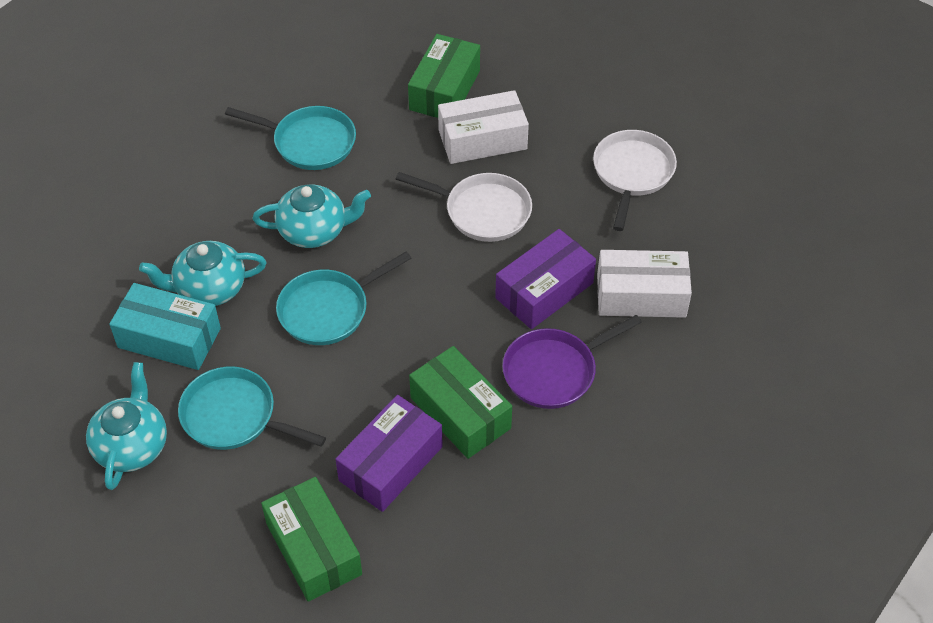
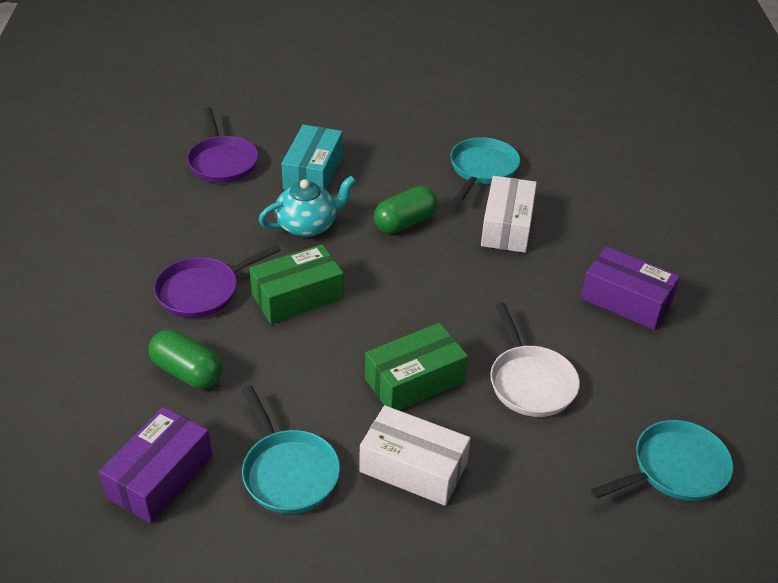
green box: [261,477,362,602] [408,34,480,118] [409,346,512,459] = 3 -> [249,244,344,324] [365,323,468,410] = 2
green capsule: none = 0 -> [149,329,223,389] [374,186,437,234] = 2
purple pan: [502,315,642,409] = 1 -> [154,244,281,318] [187,107,258,183] = 2
turquoise teapot: [86,362,167,490] [139,241,266,306] [253,184,371,248] = 3 -> [259,176,356,237] = 1
white pan: [396,172,532,242] [593,130,677,231] = 2 -> [490,302,580,417] = 1

